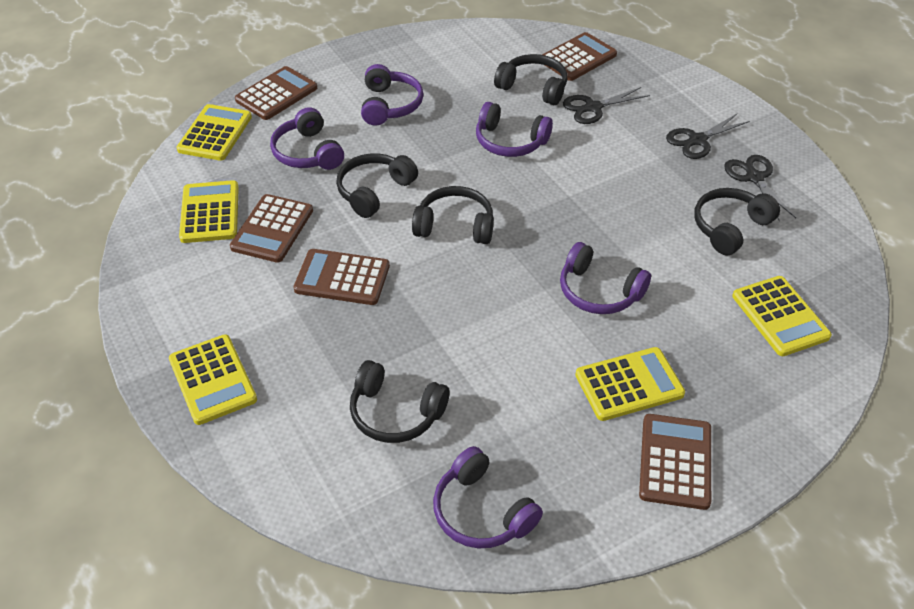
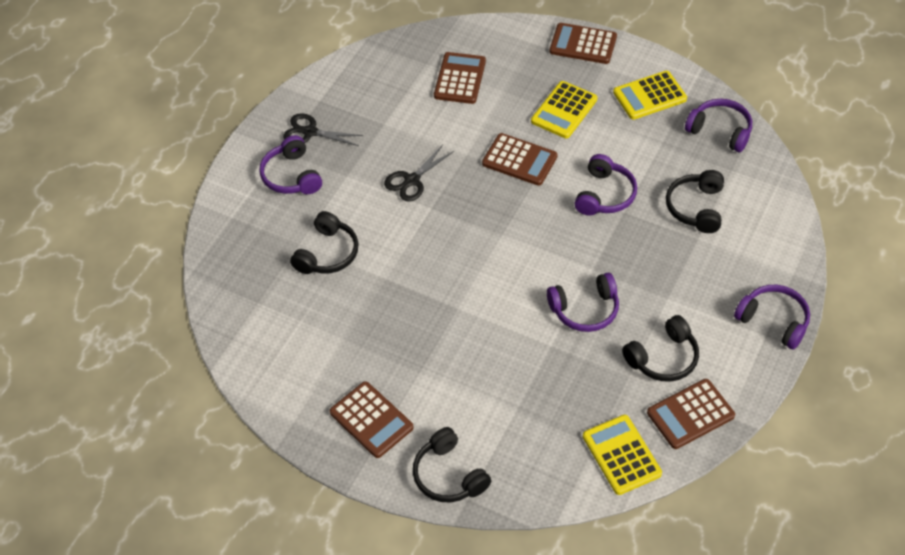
black headphones: [336,153,418,218] [350,360,449,443] [412,186,494,244] [494,54,567,105] [694,188,780,255] = 5 -> [290,211,359,274] [413,427,491,502] [622,315,699,382] [666,170,724,233] = 4
black scissors: [563,87,650,124] [666,113,750,159] [724,155,796,221] = 3 -> [283,113,363,146] [384,145,454,202] = 2
yellow calculator: [169,334,257,425] [177,104,252,161] [179,180,239,243] [575,347,685,421] [732,276,832,356] = 5 -> [531,81,597,138] [583,415,662,495] [613,71,687,120] = 3

